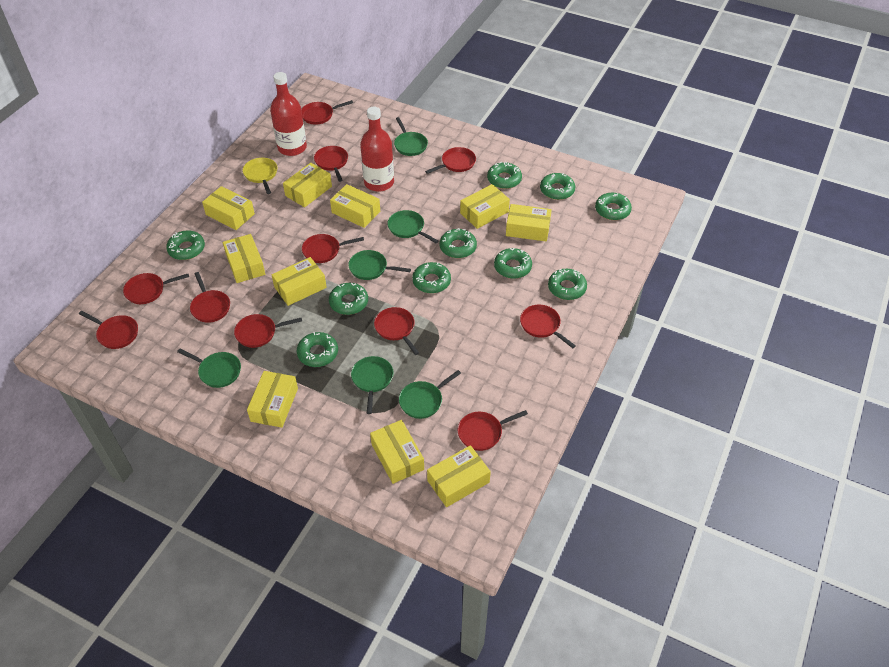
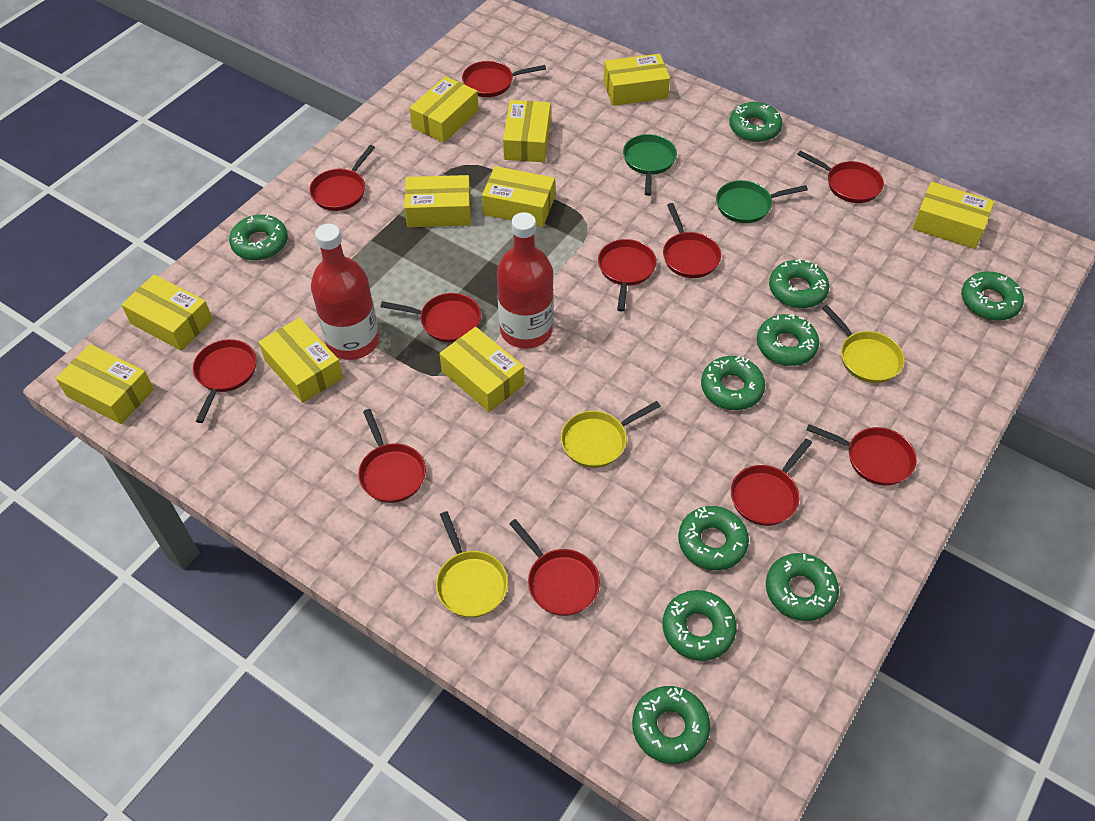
green pan: [177,349,241,388] [348,250,411,280] [351,356,393,414] [387,210,439,243] [394,117,428,156] [399,370,461,419] = 6 -> [623,134,677,196] [716,180,808,223] = 2
yellow pan: [243,158,277,194] = 1 -> [436,511,508,618] [561,401,661,468] [822,305,904,383] = 3

